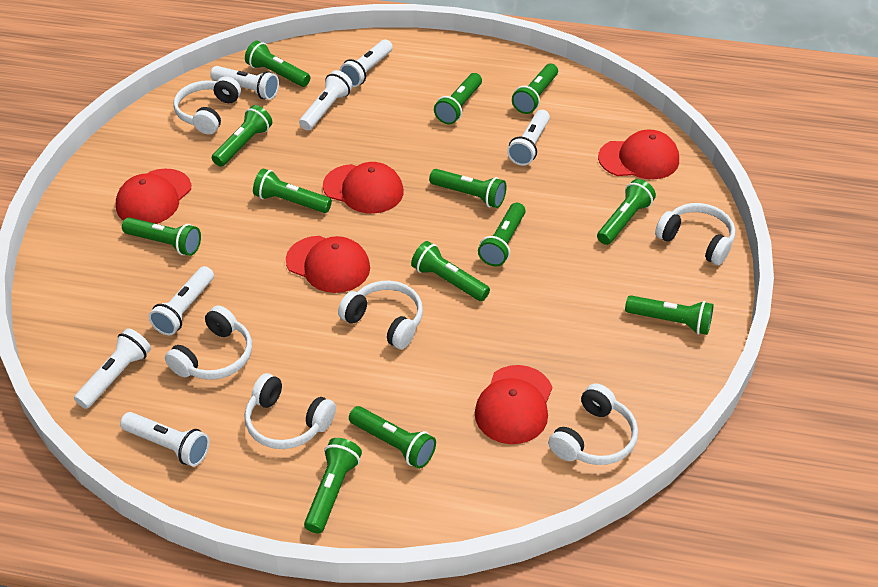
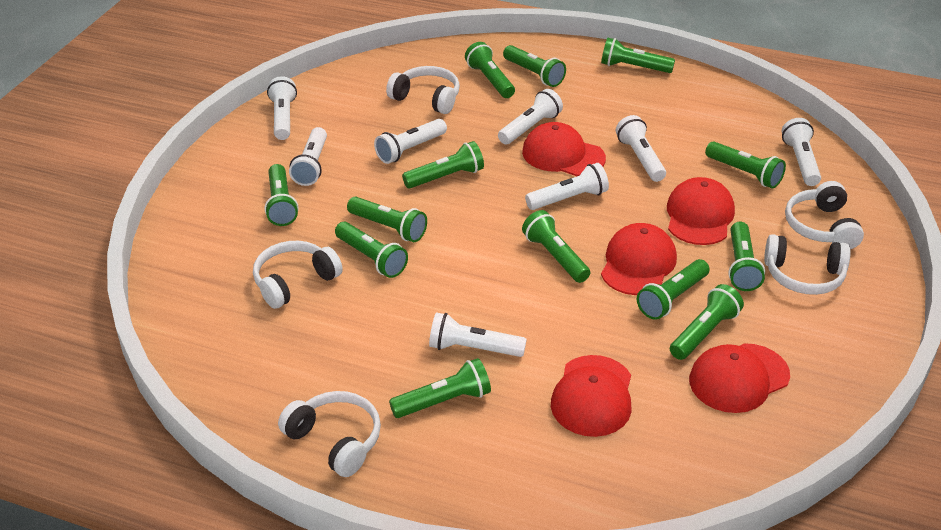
white flashlight: [74,328,151,409] [120,412,209,466] [149,266,214,335] [211,66,279,100] [299,70,353,130] [340,39,393,87] [507,110,550,166] = 7 -> [267,76,297,140] [289,127,327,186] [374,119,447,164] [429,312,527,357] [498,89,563,144] [525,163,609,210] [616,115,666,182] [782,118,821,186] = 8
white headphones: [165,305,252,380] [173,76,241,135] [245,373,336,449] [338,281,423,349] [549,383,638,465] [655,203,735,265] = 6 -> [253,241,343,309] [278,391,381,477] [386,66,460,114] [764,234,851,295] [785,181,864,249] = 5

